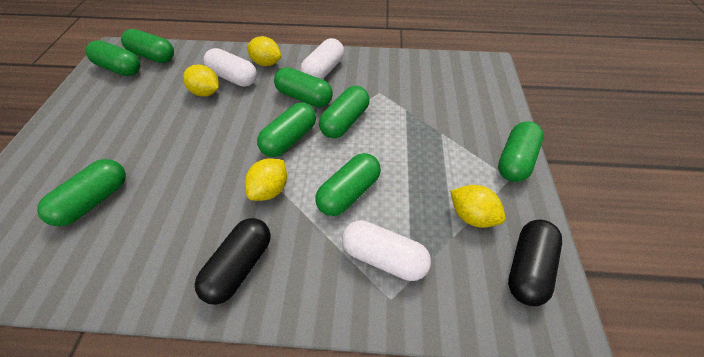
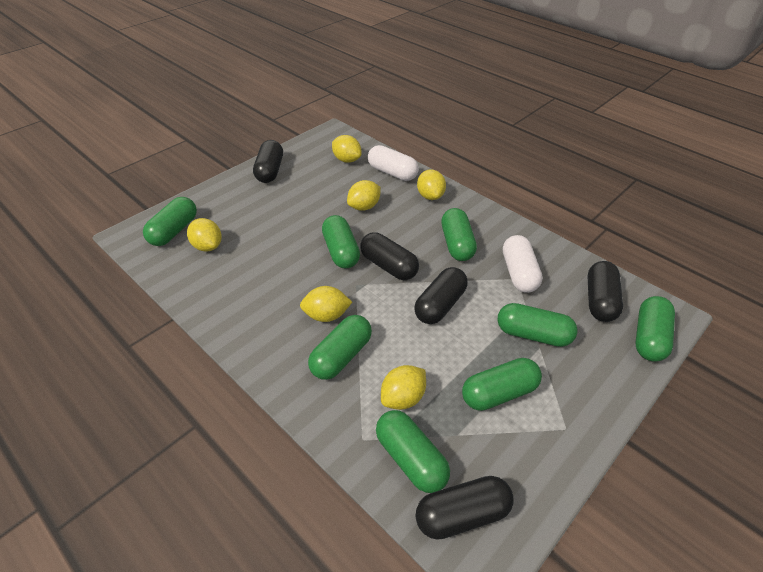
black capsule: [195,218,271,305] [508,220,562,306] = 2 -> [253,140,283,183] [360,232,419,280] [414,267,468,324] [416,476,514,540] [588,261,623,322] = 5
white capsule: [204,48,257,87] [300,38,344,80] [342,220,431,281] = 3 -> [368,145,419,181] [503,235,543,293] = 2
yellow lemon: [183,64,219,97] [245,158,287,201] [247,36,281,66] [450,185,506,228] = 4 -> [187,218,222,252] [300,286,352,322] [332,135,362,163] [347,180,381,211] [381,365,426,410] [417,169,446,200] = 6

